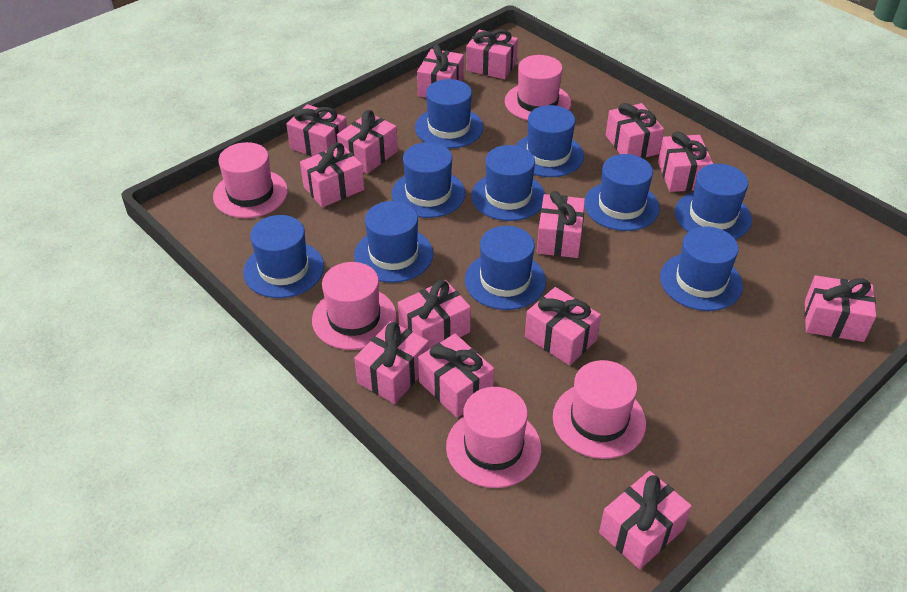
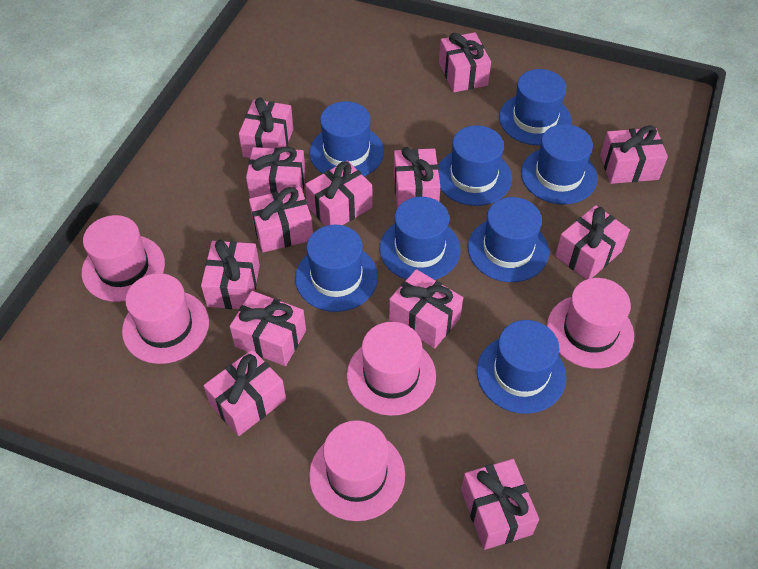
blue hat: [243,215,324,298] [354,201,433,283] [391,142,465,218] [415,79,483,149] [465,226,546,310] [471,145,545,221] [516,105,584,177] [584,154,660,231] [660,227,743,311] [675,164,752,239] = 10 -> [295,225,378,312] [309,101,384,176] [380,197,461,280] [438,125,512,206] [468,197,549,282] [477,320,567,414] [499,69,572,145] [521,124,598,204] = 8
pink gift: [286,104,347,156] [300,143,364,207] [337,110,398,174] [354,321,429,404] [398,280,471,349] [417,45,464,97] [418,334,494,418] [466,29,518,79] [525,287,601,366] [537,191,585,258] [599,471,692,569] [606,103,664,158] [658,131,713,192] [805,275,876,342] = 14 -> [201,240,260,309] [203,349,286,436] [230,291,306,366] [239,97,294,158] [246,147,306,198] [249,187,313,253] [305,160,373,226] [389,269,463,349] [394,147,440,208] [439,32,491,92] [461,459,539,550] [555,205,630,280] [600,125,668,184] = 13

